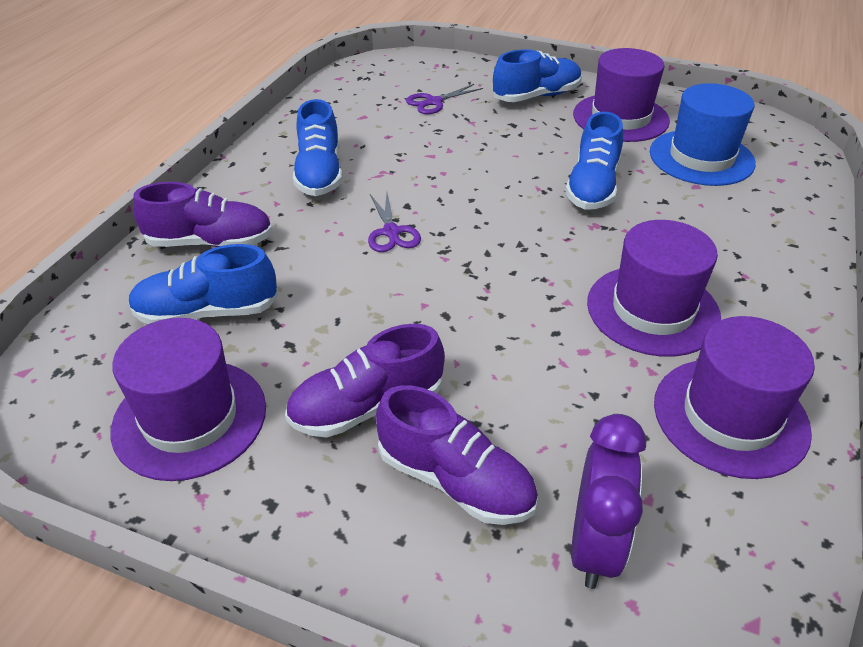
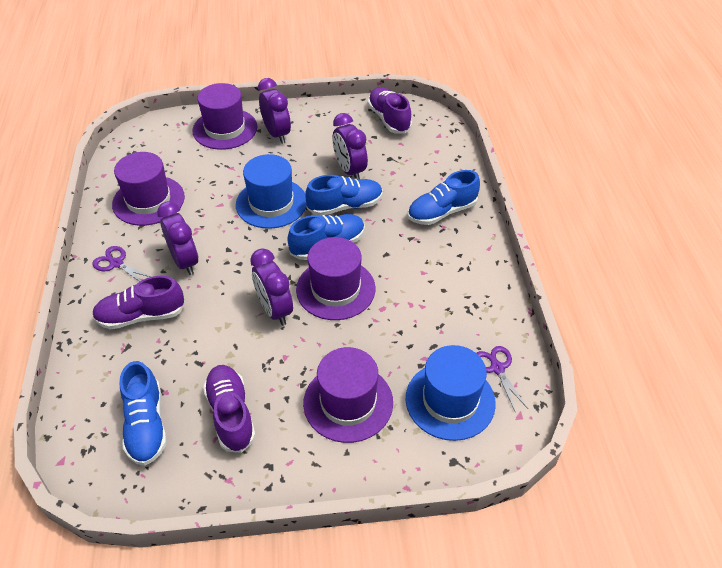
blue hat: [650,83,756,186] = 1 -> [236,154,307,229] [406,345,496,441] = 2
purple clock: [571,414,646,589] = 1 -> [157,201,199,275] [250,248,293,326] [258,78,291,144] [333,113,368,180] = 4

